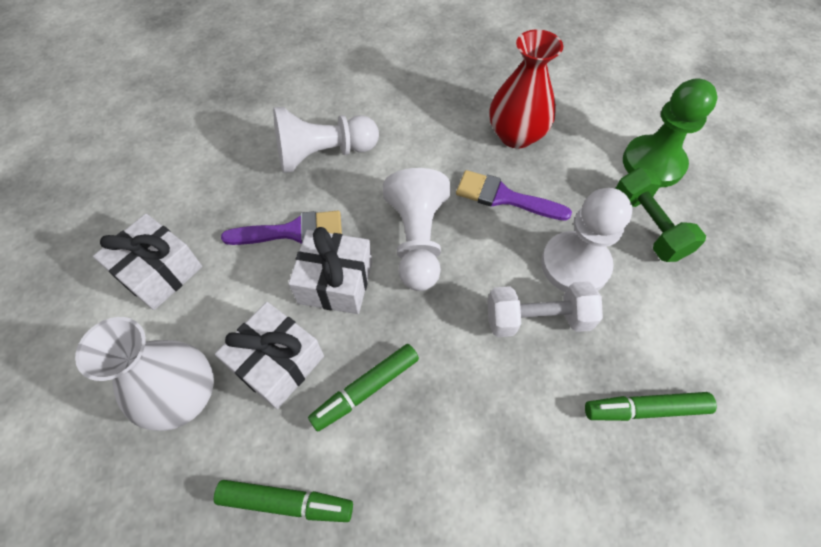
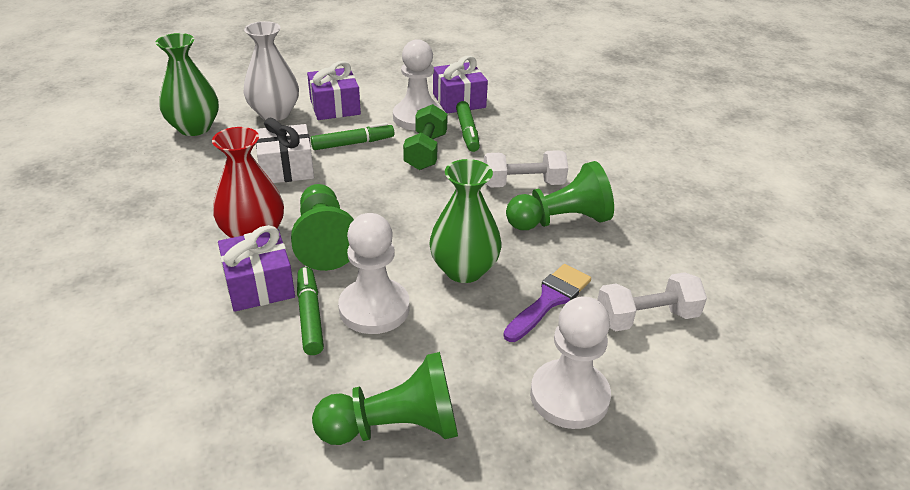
green pawn: [623,78,718,187] = 1 -> [291,184,354,271] [312,352,458,445] [506,161,614,230] = 3
green vase: none = 0 -> [155,33,219,136] [429,159,501,283] = 2
purple brush: [221,211,342,245] [456,170,572,221] = 2 -> [503,264,591,342] = 1
purple gift: none = 0 -> [218,225,295,312] [307,61,361,120] [433,56,488,114] = 3
white dumbbell: [487,281,603,337] = 1 -> [484,150,568,187] [597,272,707,331] = 2
white gift: [93,214,202,310] [215,302,324,409] [288,227,372,314] = 3 -> [255,118,314,183] = 1

